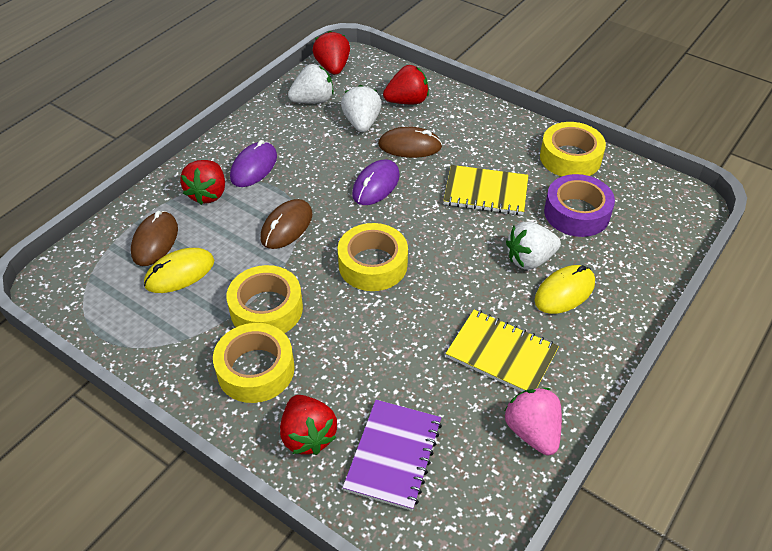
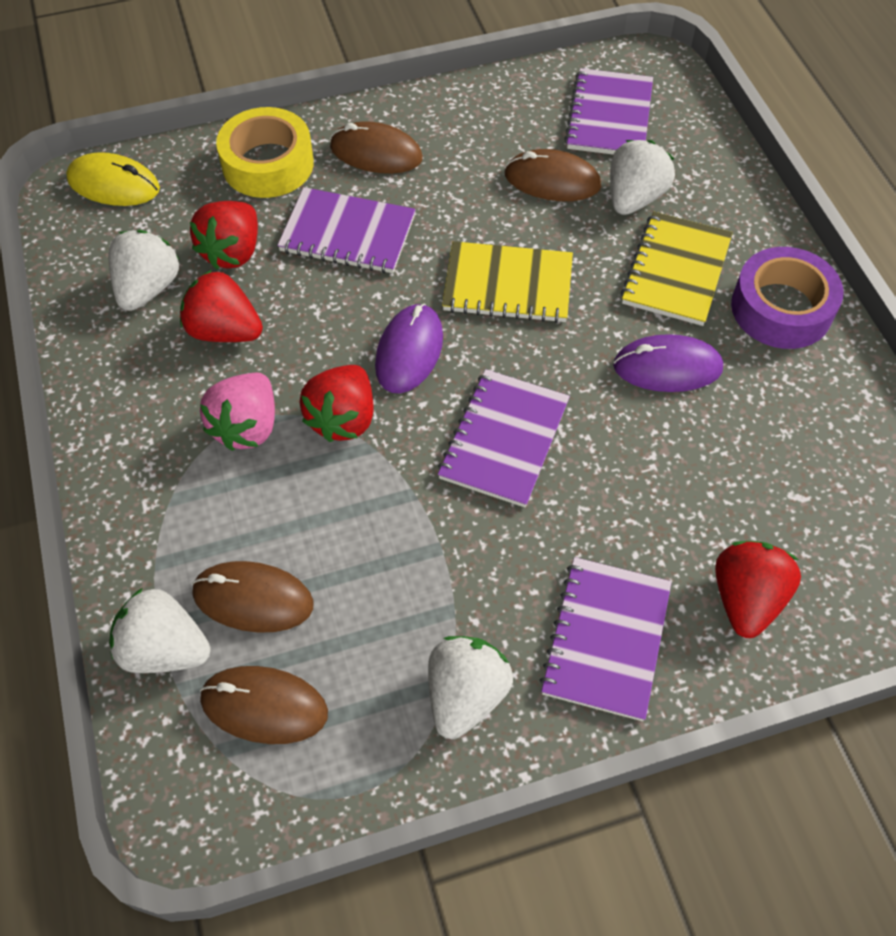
brown mouse: [131,211,178,266] [261,199,312,249] [378,127,442,158] = 3 -> [192,561,314,633] [200,666,328,744] [330,121,423,174] [505,149,601,201] = 4
purple notebook: [343,400,442,511] = 1 -> [277,187,416,273] [438,369,570,507] [540,557,672,721] [565,68,653,155] = 4
white strawberry: [288,64,334,104] [341,85,382,132] [506,221,561,270] = 3 -> [109,230,180,311] [109,588,211,673] [428,636,513,739] [610,140,675,215] = 4
yellow mouse: [144,248,214,293] [535,265,595,314] = 2 -> [66,152,160,206] = 1
yellow tape: [213,323,295,403] [227,265,303,333] [338,223,408,291] [540,122,606,177] = 4 -> [216,107,314,198] = 1

